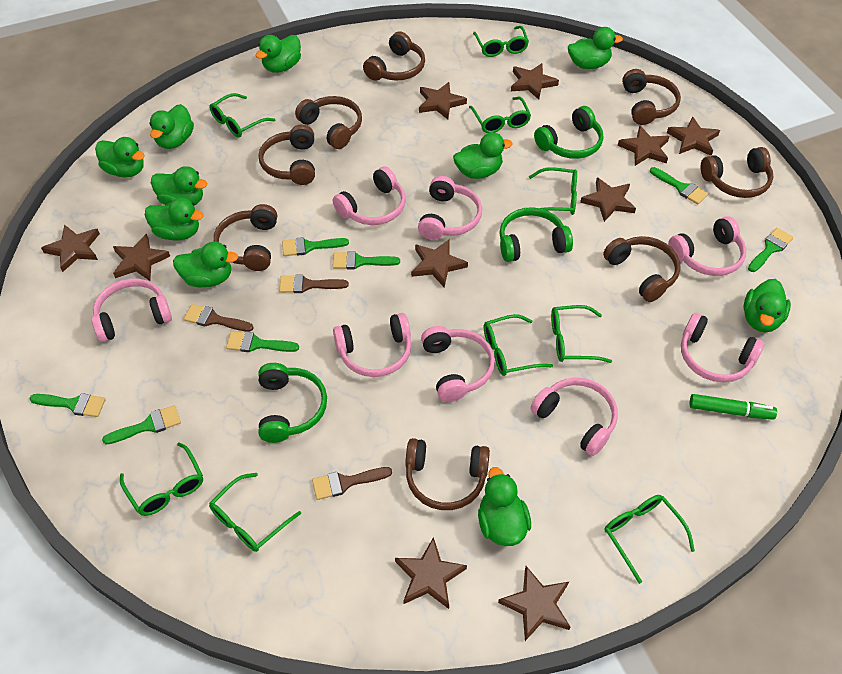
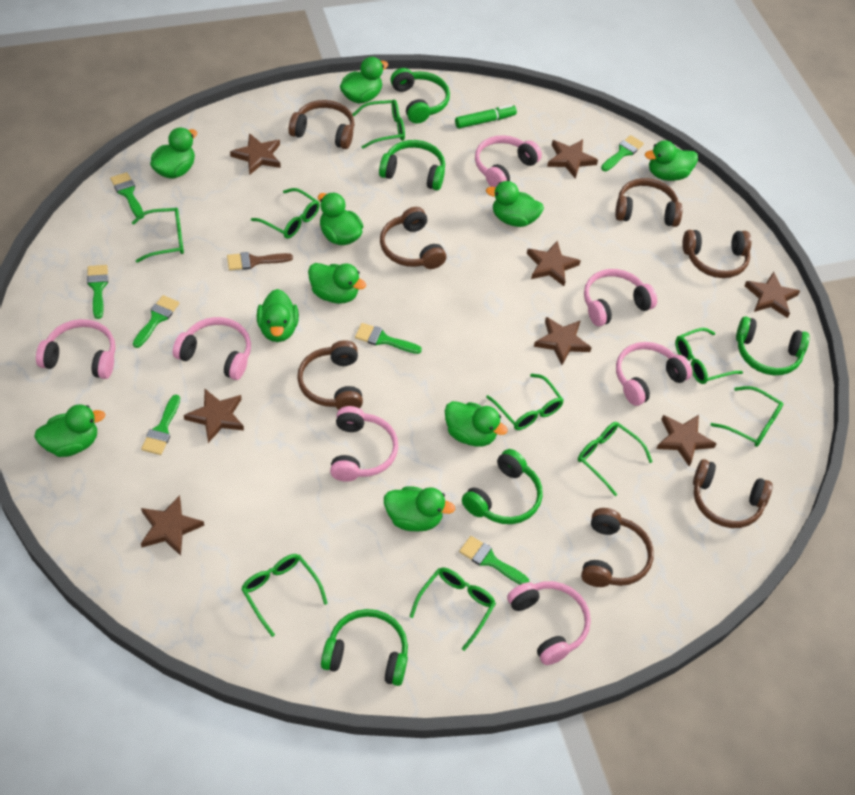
brown brush: [184,304,254,332] [279,275,349,293] [312,467,392,500] = 3 -> [227,252,293,270] = 1
brown headphones: [214,204,277,271] [259,125,315,185] [295,96,362,149] [363,31,425,81] [405,438,490,510] [603,236,681,302] [622,69,681,125] [701,147,773,198] = 8 -> [289,100,355,149] [297,340,363,410] [380,207,446,269] [581,508,654,587] [615,178,682,227] [682,230,751,278] [693,459,773,528] = 7
brown star: [41,224,100,272] [113,233,170,281] [395,537,467,609] [411,239,468,288] [419,82,467,120] [498,566,570,641] [511,63,559,100] [580,177,636,222] [618,126,670,166] [667,116,720,156] = 10 -> [141,495,204,556] [184,389,244,443] [230,133,281,175] [527,241,581,286] [534,317,592,365] [547,139,598,179] [656,415,717,467] [744,272,800,318] = 8
green headphones: [258,363,327,443] [499,207,573,262] [534,106,603,159] = 3 -> [321,609,408,686] [379,140,445,191] [390,68,450,124] [462,449,543,524] [736,317,810,375] = 5
pink headphones: [91,278,172,342] [333,166,406,225] [333,313,412,377] [418,176,482,240] [421,326,495,402] [530,378,618,456] [668,216,746,276] [681,313,764,382] = 8 -> [36,319,115,379] [173,317,251,380] [330,406,398,482] [475,135,542,187] [507,581,591,665] [584,269,657,326] [616,342,693,406] = 7

